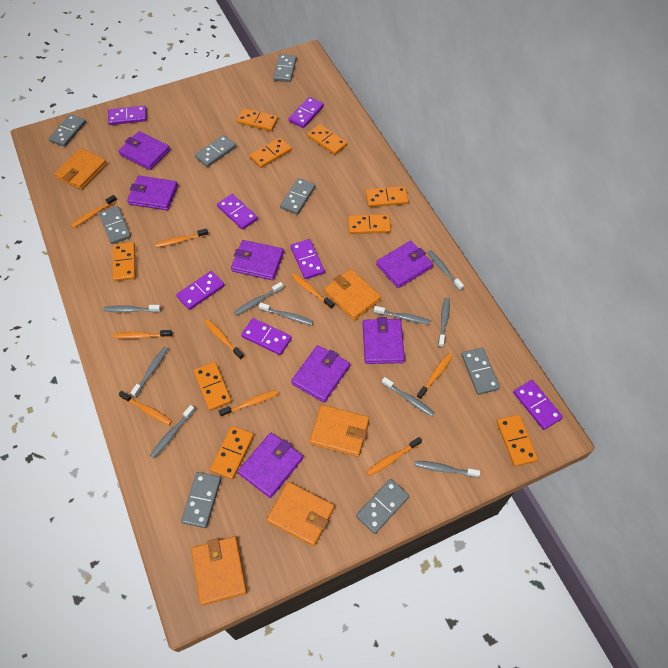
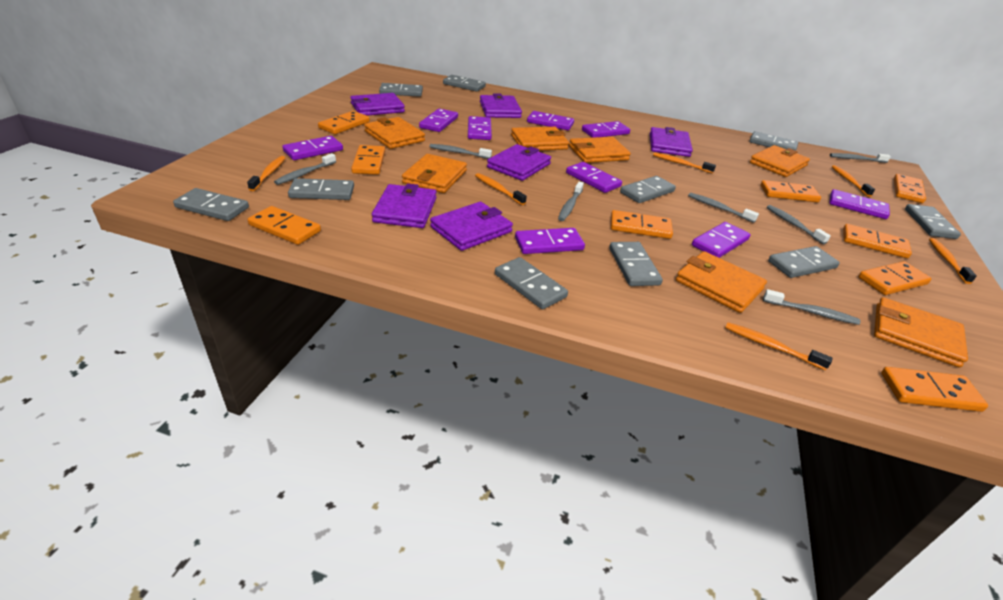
grey domino: [48,114,86,147] [99,206,131,244] [181,472,221,528] [195,135,236,167] [273,54,297,82] [280,178,316,214] [356,479,409,534] [461,348,500,395] = 8 -> [173,188,249,221] [288,178,354,200] [379,83,423,97] [443,75,486,92] [495,257,568,309] [609,242,663,286] [620,176,676,203] [749,131,798,151] [768,246,840,278] [905,204,961,239] = 10
grey toothbrush: [104,305,161,312] [131,347,168,397] [150,405,195,458] [234,282,283,316] [259,303,314,325] [374,306,431,325] [382,377,435,417] [415,461,480,478] [427,250,464,291] [438,298,450,347] = 10 -> [274,153,336,185] [429,144,492,159] [558,181,584,221] [688,193,759,223] [763,289,860,325] [767,205,831,244] [830,153,891,163] = 7
orange toothbrush: [71,195,117,228] [113,330,172,339] [119,391,172,425] [155,228,208,248] [205,319,244,360] [219,390,278,417] [292,273,334,309] [366,437,422,476] [417,353,453,399] = 9 -> [247,156,285,191] [475,173,527,205] [653,153,716,174] [725,322,833,370] [832,165,875,197] [929,238,977,284] = 6
orange wallet: [54,148,107,190] [191,536,247,606] [266,482,334,546] [310,405,369,457] [324,269,381,320] = 5 -> [364,117,425,149] [402,154,467,193] [511,127,569,151] [569,137,631,163] [676,251,767,313] [750,145,810,177] [874,297,968,367] = 7
purple domino: [108,106,147,125] [176,271,224,310] [217,194,258,230] [241,318,292,355] [289,97,324,128] [291,239,325,279] [513,380,563,430] = 7 -> [282,136,343,160] [419,108,458,132] [468,116,492,140] [515,228,585,254] [527,111,574,130] [566,162,622,193] [582,121,630,138] [692,222,751,258] [829,189,890,219] = 9
purple wallet: [118,131,170,170] [127,176,178,210] [231,240,284,280] [238,433,303,498] [291,345,350,403] [363,317,405,364] [376,241,433,288] = 7 -> [350,93,405,116] [372,183,437,228] [430,202,513,251] [480,93,522,118] [487,144,551,181] [650,127,693,157] = 6

